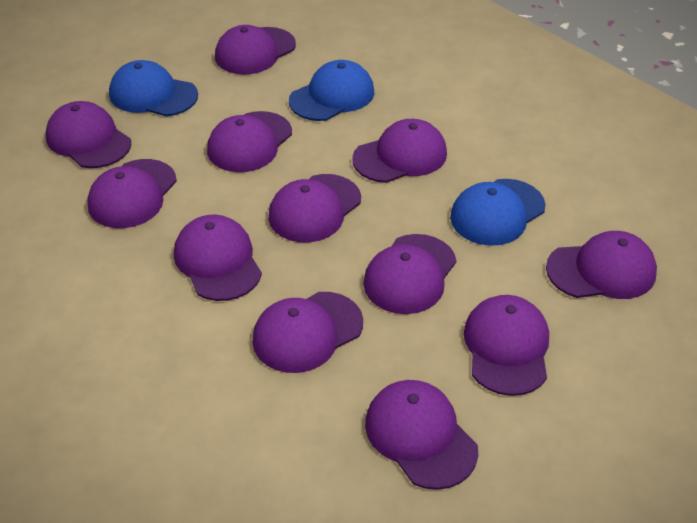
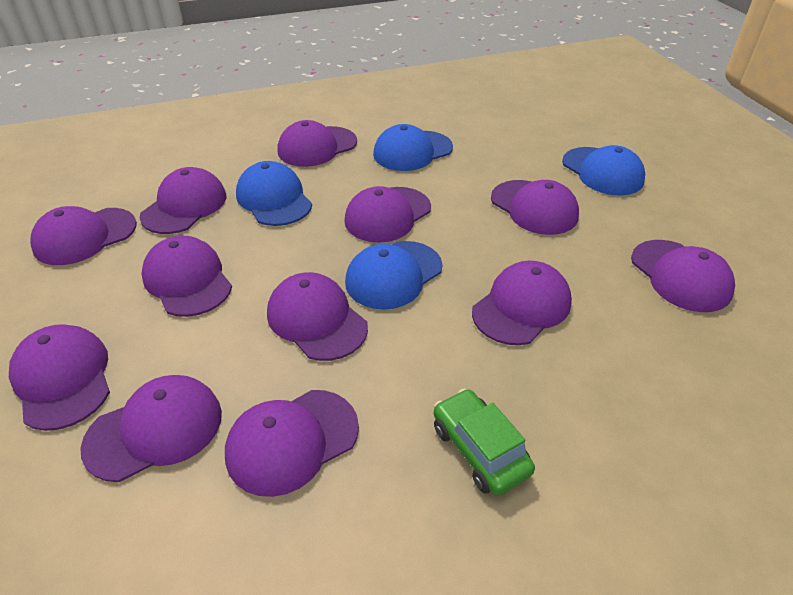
blue cap: [109,60,198,117] [289,60,374,121] [450,179,545,246] = 3 -> [236,161,312,226] [345,241,443,310] [373,124,453,171] [562,145,645,195] = 4
green car: none = 0 -> [434,388,535,495] = 1

